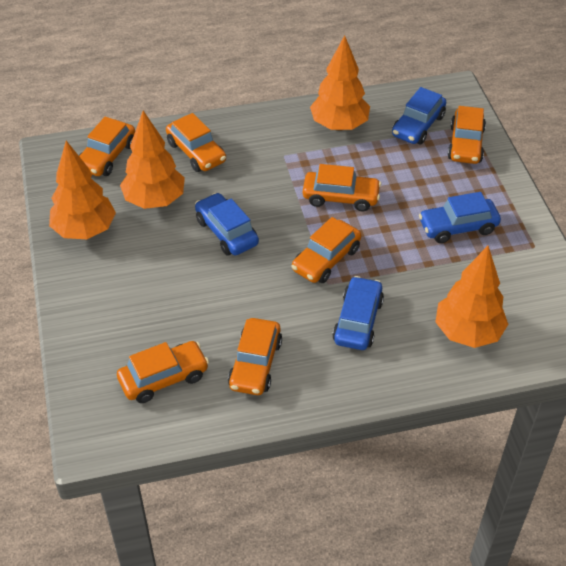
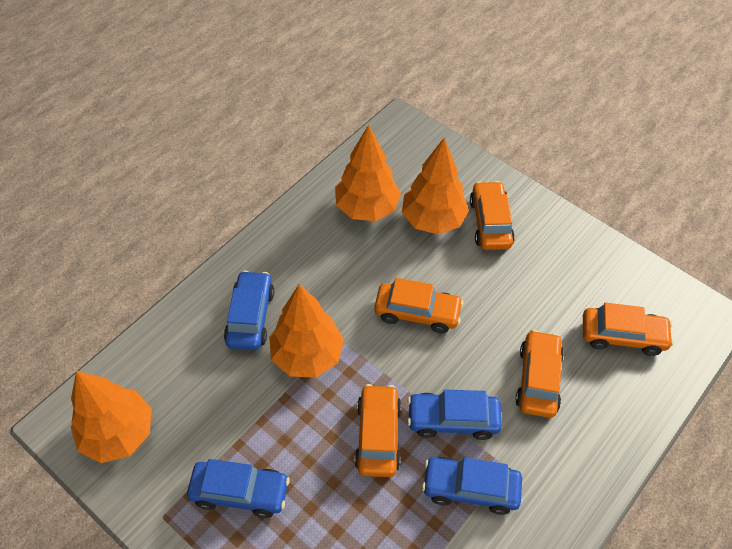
orange car: [79,117,135,176] [117,341,209,403] [166,113,226,172] [228,318,282,395] [291,217,361,283] [303,164,381,212] [448,106,486,164] = 7 -> [354,384,401,477] [374,278,463,333] [470,181,515,250] [515,330,564,418] [583,303,674,356] = 5

